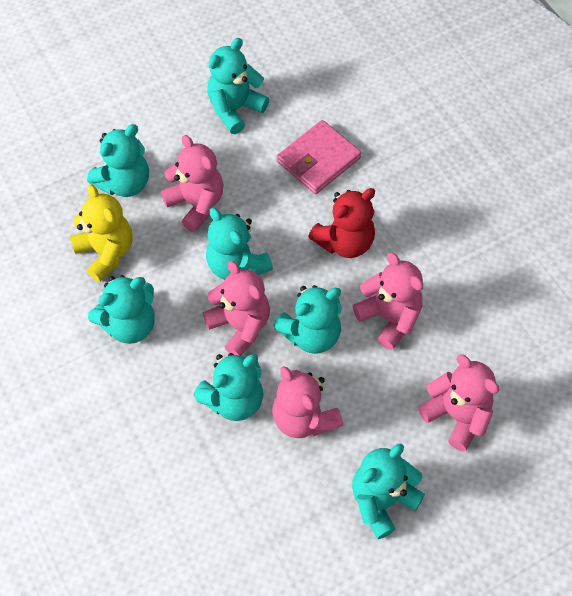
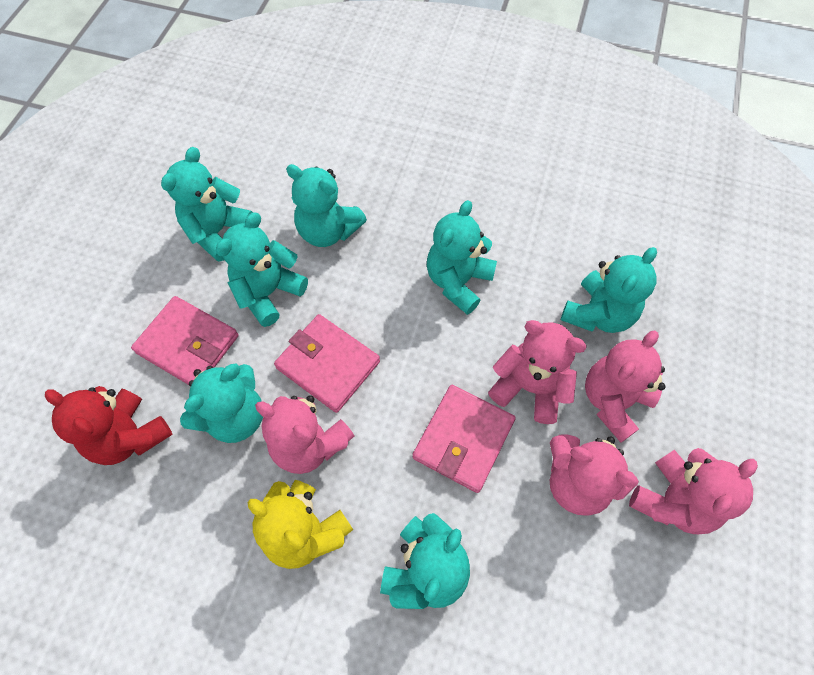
pink wallet: [277,120,361,194] = 1 -> [131,296,239,385] [274,314,380,413] [413,385,516,493] = 3

